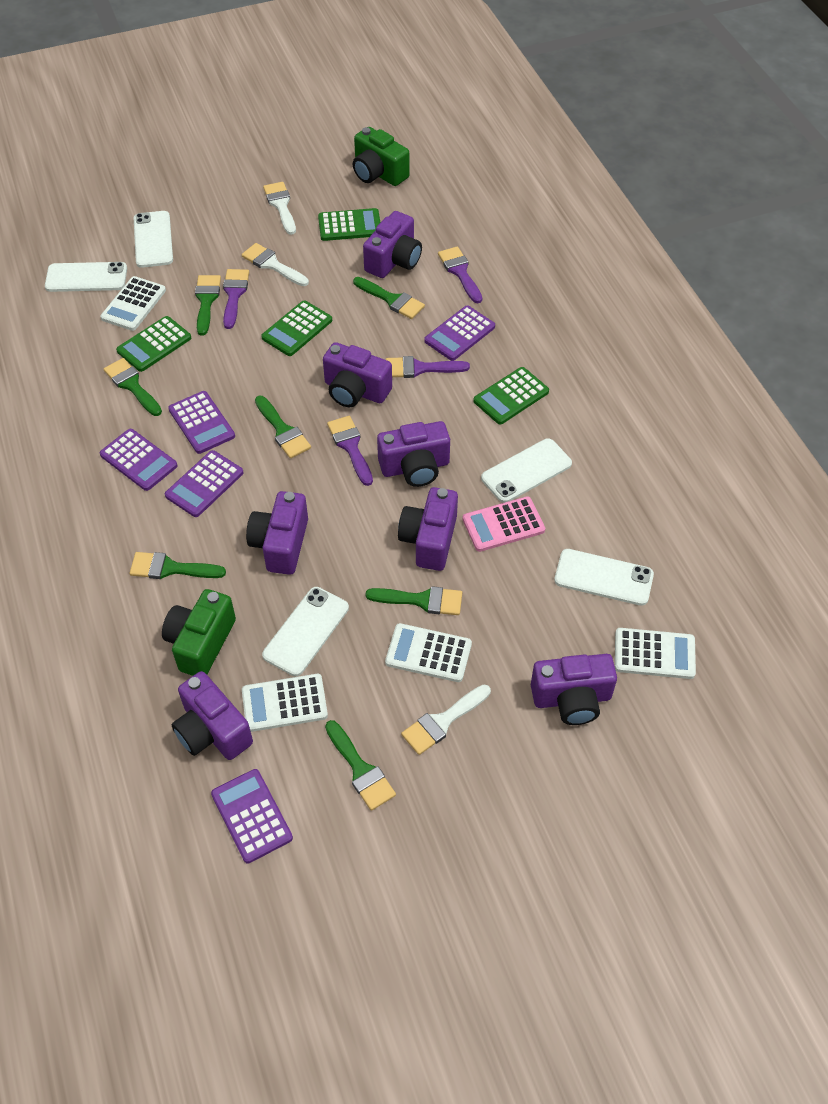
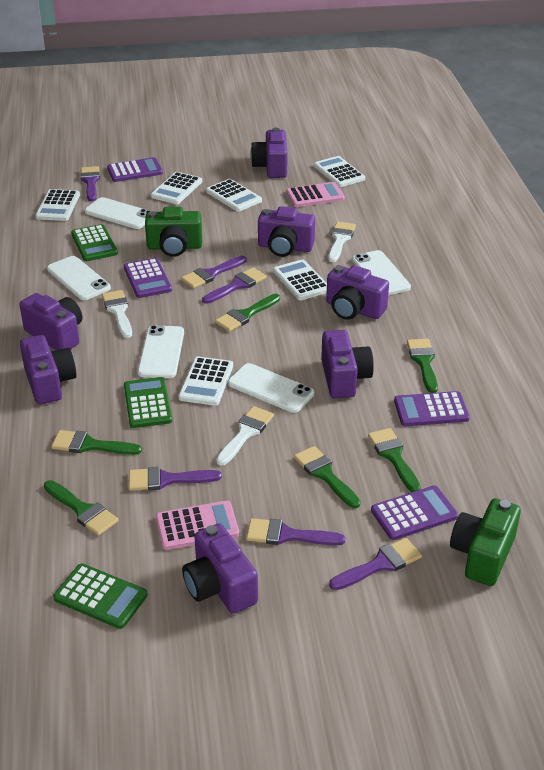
green brush: [104,358,162,416] [130,552,226,579] [195,275,221,335] [255,396,311,458] [325,720,396,811] [353,277,425,319] [365,586,462,615] = 7 -> [44,480,119,536] [51,430,142,455] [215,294,280,332] [294,446,361,508] [368,428,421,492] [407,339,438,393] = 6
green calculator: [116,316,191,372] [261,300,332,356] [318,208,380,241] [473,367,549,425] = 4 -> [53,563,148,629] [71,224,118,261] [124,377,172,428] = 3
pink calculator: [462,496,545,552] = 1 -> [156,500,239,550] [286,182,345,207] = 2
purple brush: [223,269,249,329] [327,416,373,486] [386,356,470,378] [438,247,482,303] = 4 -> [81,166,100,201] [129,467,222,490] [181,256,246,288] [202,267,267,304] [246,518,345,545] [329,538,422,590] = 6
purple calculator: [100,429,178,491] [165,450,243,517] [168,391,235,454] [211,769,293,864] [424,306,495,361] = 5 -> [107,157,163,182] [124,258,172,298] [371,486,458,540] [394,391,470,426] = 4
white calculator: [100,276,166,331] [242,674,328,732] [385,623,472,682] [615,628,696,679] = 4 -> [35,189,80,221] [151,172,202,204] [178,356,233,406] [206,179,262,212] [273,259,327,300] [314,156,365,187] = 6

